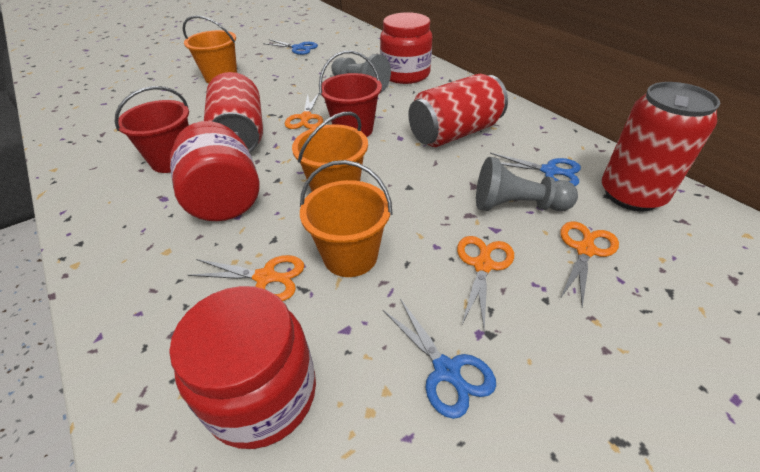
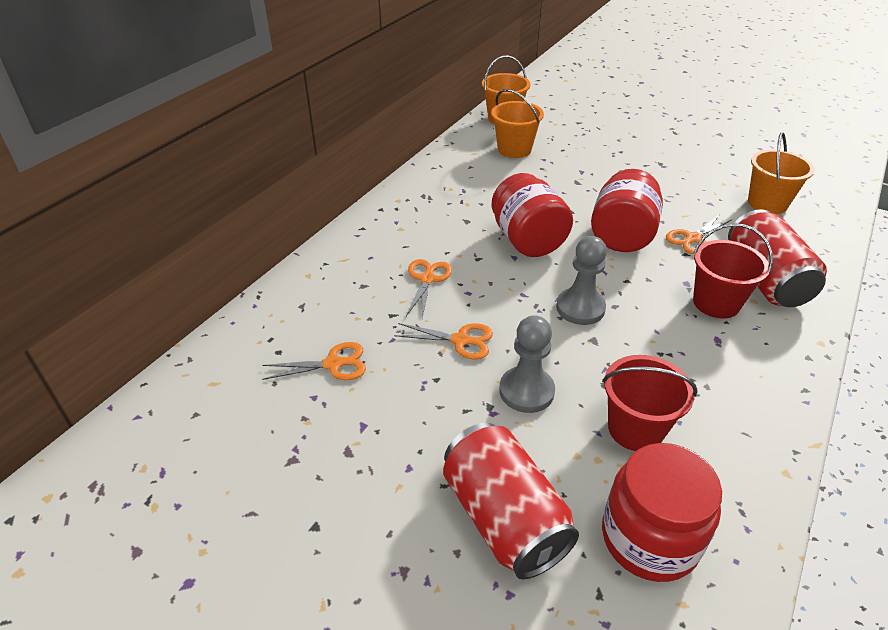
blue scissors: [263,39,318,55] [383,299,496,419] [490,153,581,186] = 3 -> none = 0
red can: [204,72,263,153] [408,74,508,147] [602,82,720,212] = 3 -> [443,423,579,579] [728,209,827,307] = 2

